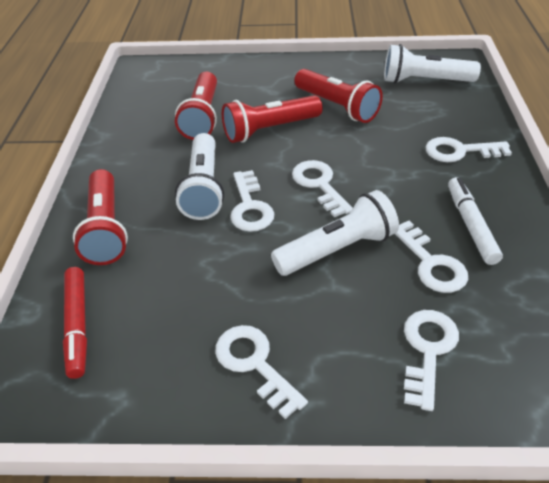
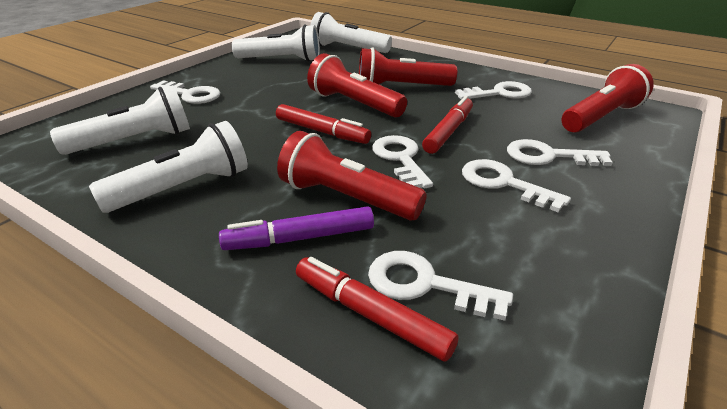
purple marker: none = 0 -> [219,206,374,250] = 1
red marker: [63,267,87,379] = 1 -> [276,104,371,144] [296,257,459,362] [422,96,473,154] = 3
white flashlight: [175,133,224,220] [271,190,399,276] [384,44,481,84] = 3 -> [50,85,190,155] [89,121,248,213] [232,24,320,62] [311,12,392,53] = 4
white marker: [448,177,503,265] = 1 -> none = 0

